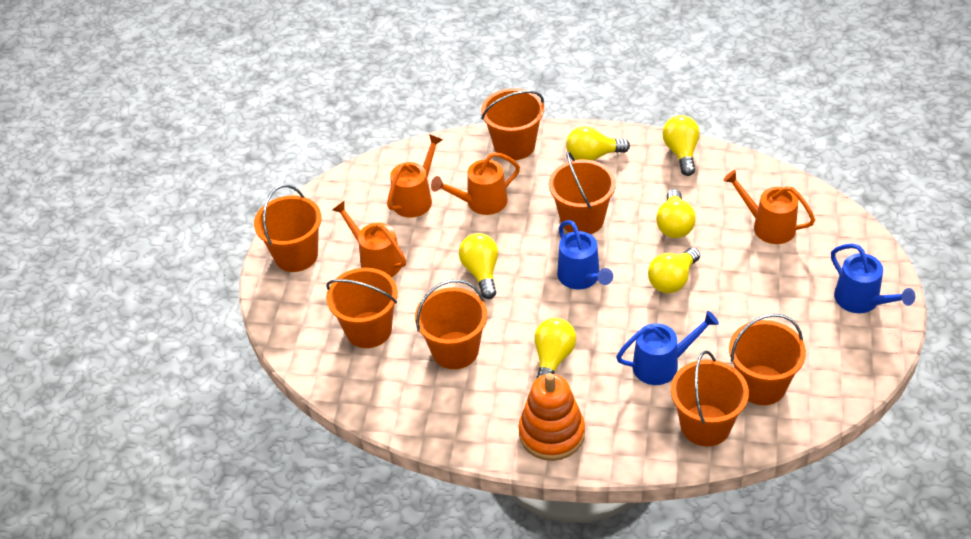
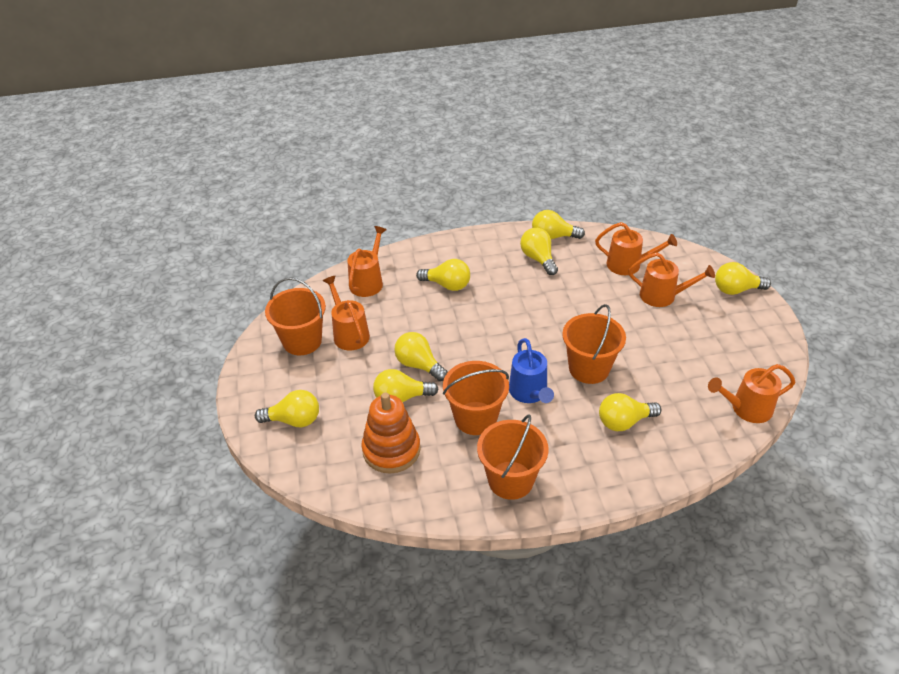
blue watering can: [557,220,613,290] [616,311,719,385] [831,243,915,313] = 3 -> [509,338,554,403] = 1
orange bucket: [254,185,321,272] [326,268,398,348] [415,279,487,369] [481,88,544,160] [549,151,616,234] [671,350,749,446] [729,313,806,405] = 7 -> [265,277,326,355] [443,361,509,435] [477,415,549,500] [562,304,626,384] = 4
orange watering can: [332,201,406,277] [387,134,443,218] [431,152,520,215] [723,170,815,244] = 4 -> [323,276,370,351] [347,226,387,297] [595,222,677,275] [628,252,715,307] [708,364,795,423] = 5
yellow light bulb: [459,233,498,299] [534,318,576,378] [566,126,630,161] [648,247,700,293] [656,189,696,238] [662,115,700,176] = 6 -> [255,390,319,427] [373,369,438,402] [394,332,448,381] [416,259,470,291] [520,228,558,275] [532,210,585,239] [599,393,661,431] [715,262,771,295] = 8

